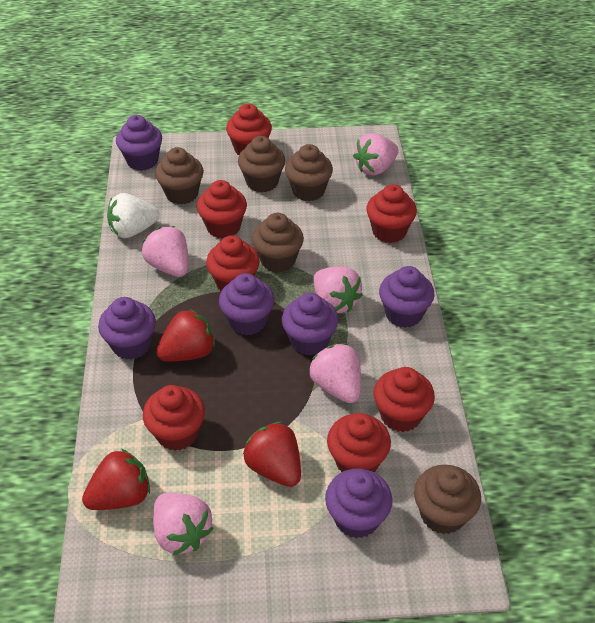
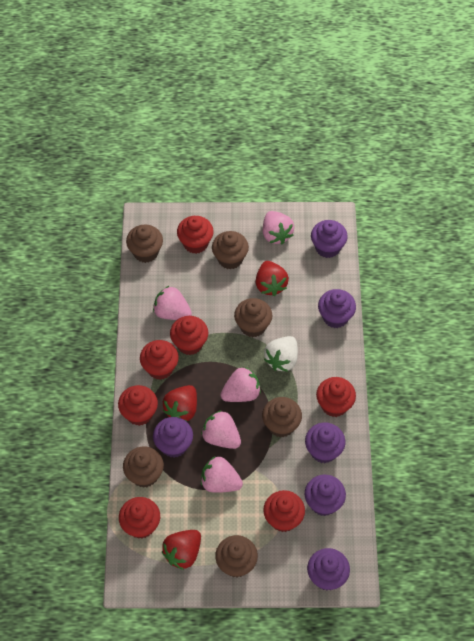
brown cupcake: [155,147,204,205] [238,136,285,193] [252,213,304,272] [285,144,333,201] [414,465,481,534] = 5 -> [123,446,164,488] [126,224,163,263] [212,231,249,270] [215,535,258,577] [234,298,272,337] [262,397,302,437] = 6

